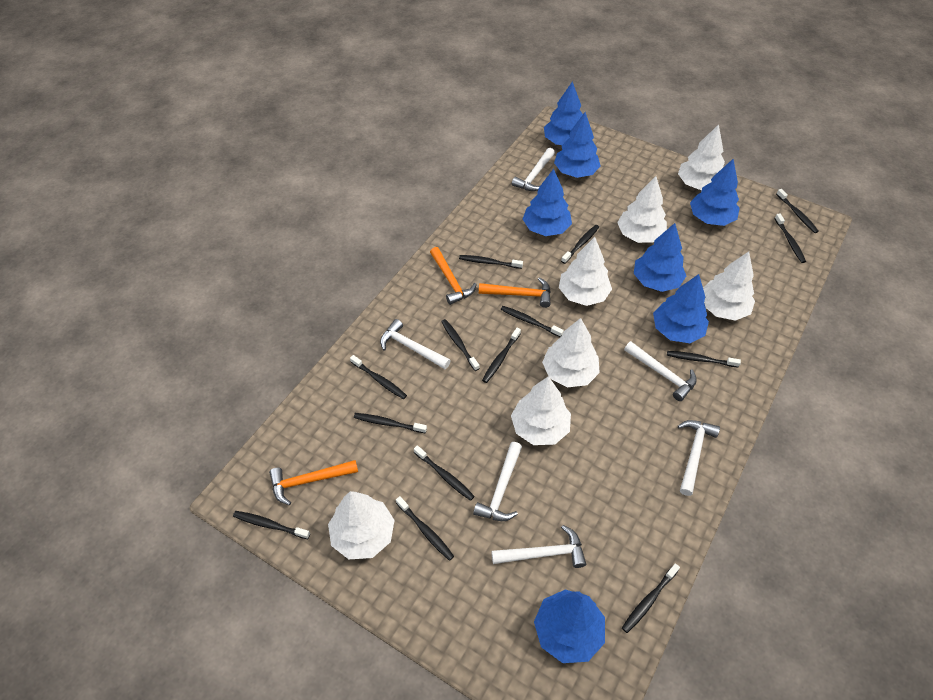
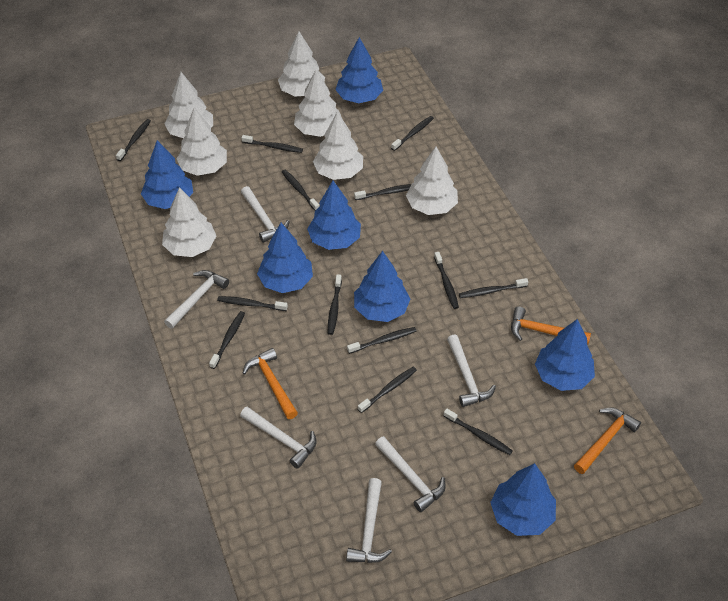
black toothbrush: [233,511,310,539] [350,355,407,399] [354,413,427,433] [396,496,454,561] [414,445,475,501] [441,319,480,371] [459,255,523,269] [482,328,521,383] [501,306,564,337] [561,225,599,264] [622,563,680,633] [667,351,741,367] [775,214,806,263] [776,189,819,233] = 14 -> [116,119,151,161] [209,311,245,369] [217,296,288,311] [241,135,303,153] [282,170,319,210] [328,274,342,335] [347,327,417,354] [354,184,411,200] [358,367,417,413] [391,116,434,151] [434,252,459,309] [444,409,513,455] [459,278,528,298] = 13

